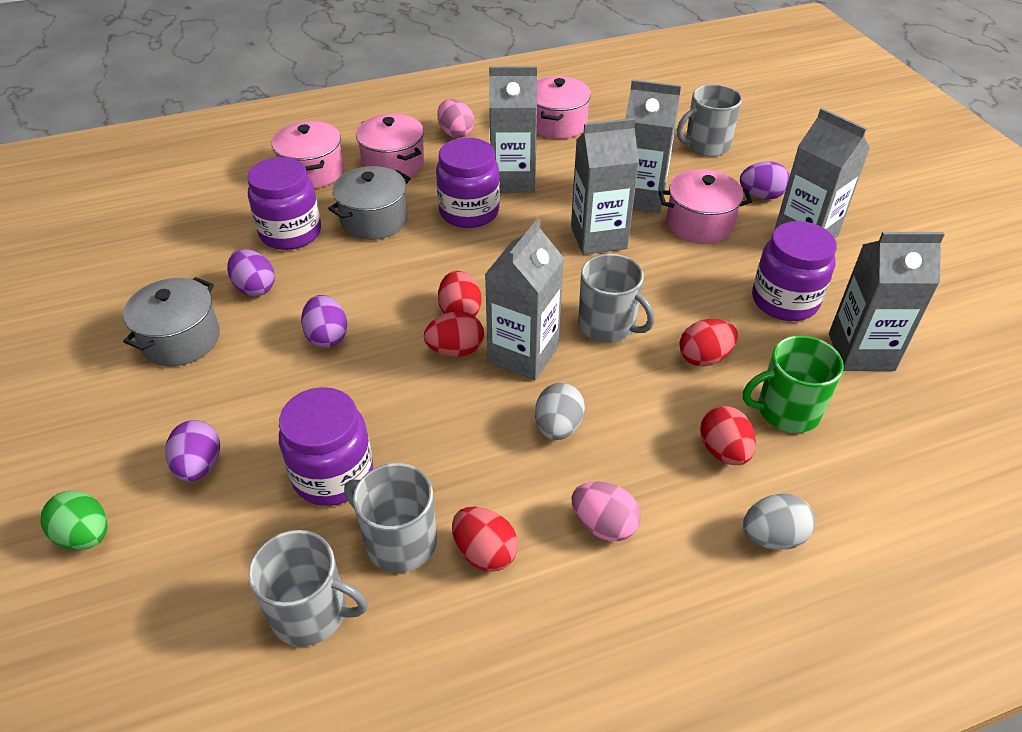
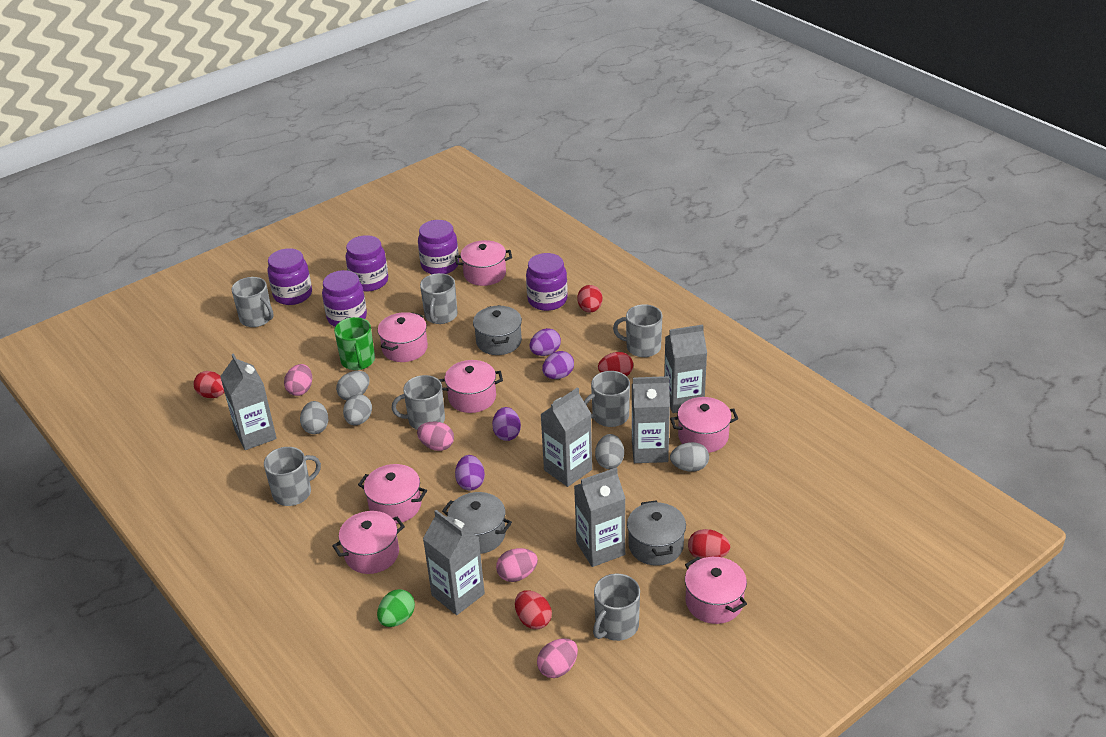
grey egg: [535,383,585,440] [743,493,815,550] = 2 -> [300,401,328,434] [336,371,370,400] [343,394,372,425] [595,434,624,469] [670,442,709,472] = 5
grey mug: [248,530,368,646] [344,463,437,573] [578,254,655,343] [677,84,742,157] = 4 -> [231,277,273,327] [264,447,321,506] [392,375,445,430] [420,273,458,324] [584,371,630,427] [593,574,640,641] [613,304,662,357] = 7
grey pot: [123,277,220,366] [328,166,411,240] = 2 -> [442,492,512,554] [473,305,522,355] [627,500,686,566] = 3
pink egg: [437,99,474,138] [572,482,641,541] = 2 -> [284,364,312,396] [417,422,454,451] [496,548,538,582] [537,638,578,678] = 4
pink pot: [272,121,344,188] [356,114,425,177] [537,76,591,139] [659,169,752,244] = 4 -> [332,511,405,574] [358,464,427,524] [378,312,428,362] [439,360,503,413] [455,240,512,286] [670,397,738,453] [685,557,747,624] = 7
purple jar: [247,157,321,250] [279,387,373,506] [436,138,500,228] [752,221,837,321] = 4 -> [267,248,312,305] [322,270,367,327] [346,235,388,292] [418,220,459,274] [526,253,568,311] = 5

